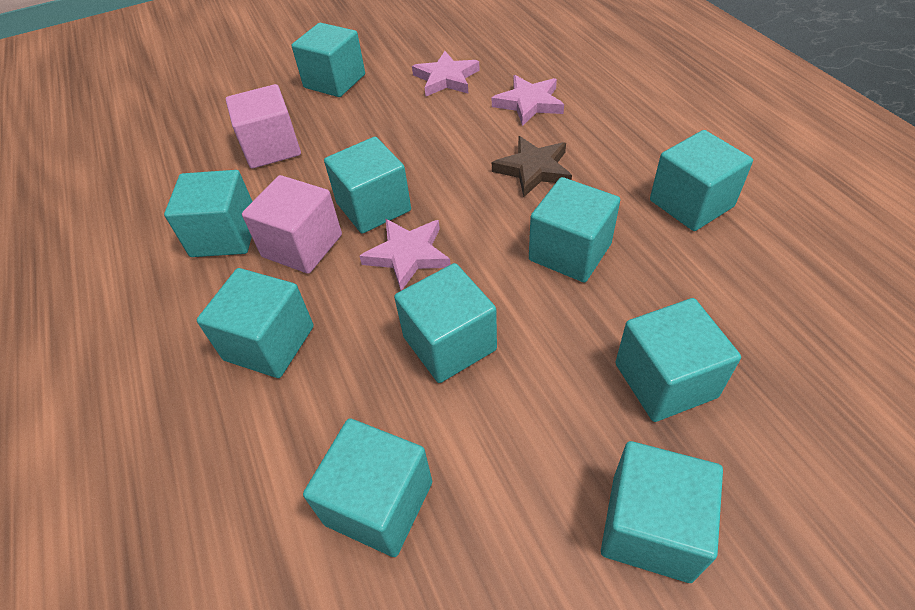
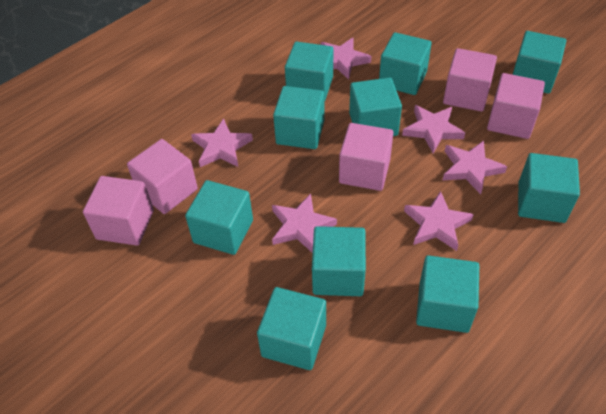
brown star: [492,136,572,197] = 1 -> none = 0
pink cube: [226,84,301,169] [242,175,342,274] = 2 -> [83,176,154,246] [127,139,198,214] [339,123,393,191] [443,48,497,112] [487,73,545,139] = 5
pink star: [360,219,451,291] [412,51,480,96] [492,75,564,126] = 3 -> [191,118,253,167] [272,194,337,253] [321,38,371,80] [402,105,465,153] [404,191,474,251] [443,141,507,194] = 6

